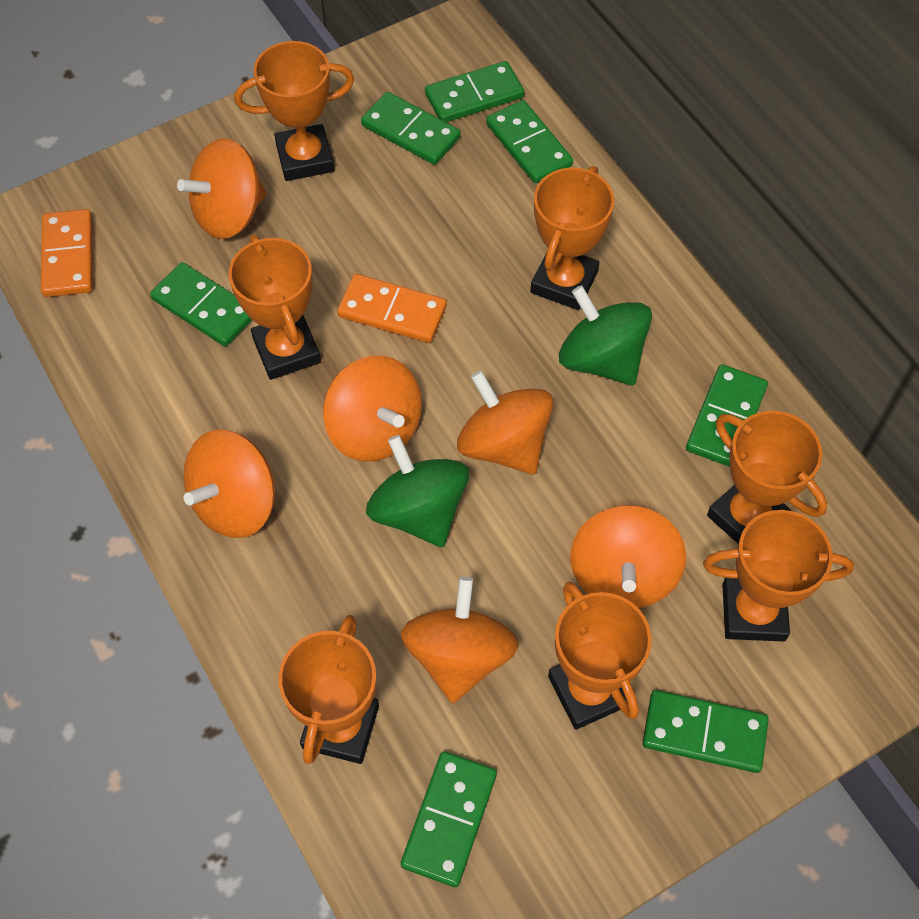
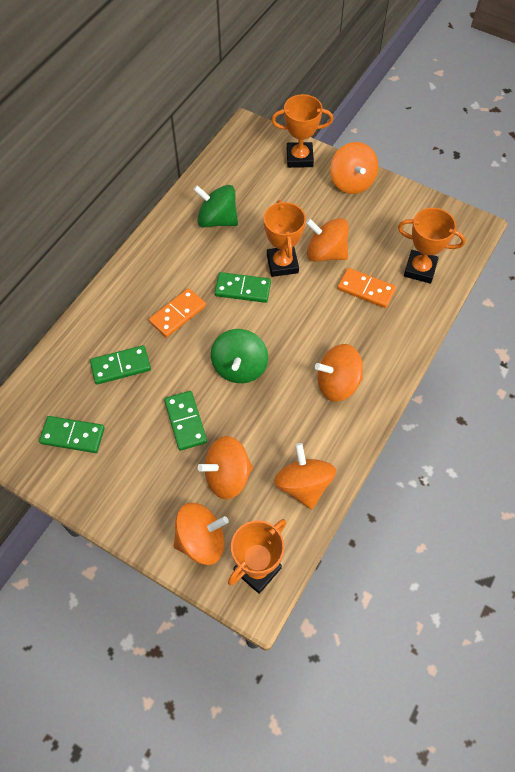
green domino: [150,262,252,347] [361,92,461,165] [401,751,497,887] [425,61,524,122] [486,100,573,183] [643,690,769,773] [686,364,768,467] = 7 -> [39,416,105,453] [90,345,151,385] [164,391,207,451] [215,272,271,303] = 4
orange trophy: [229,235,321,380] [235,41,354,181] [278,615,379,764] [530,166,614,310] [548,582,652,730] [703,510,854,642] [707,411,827,544] = 7 -> [228,519,286,594] [264,200,306,277] [271,94,333,168] [398,208,466,284] = 4

